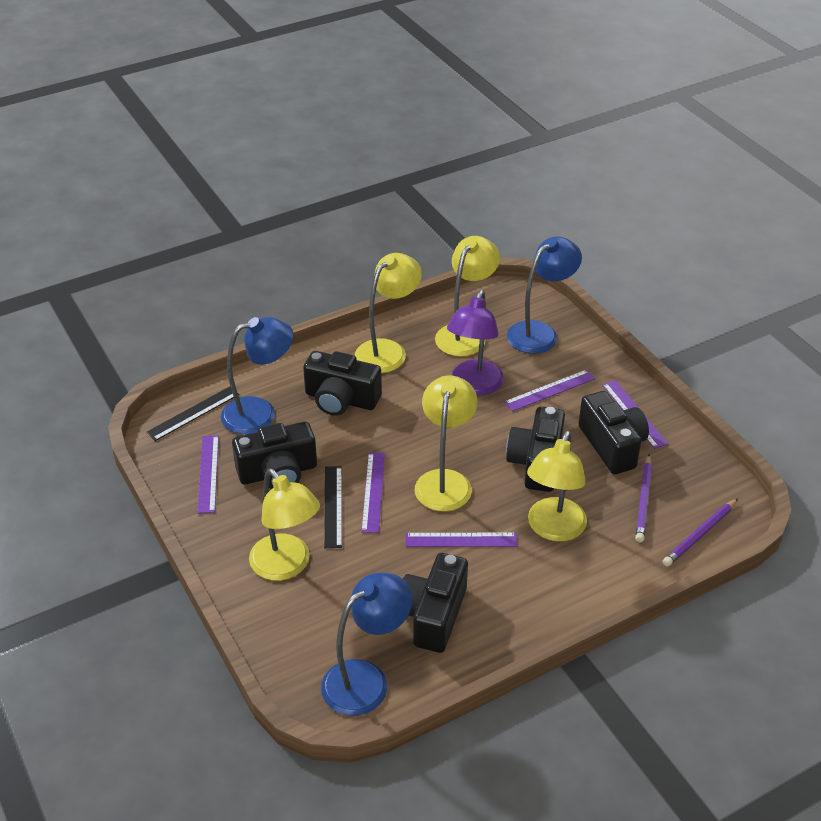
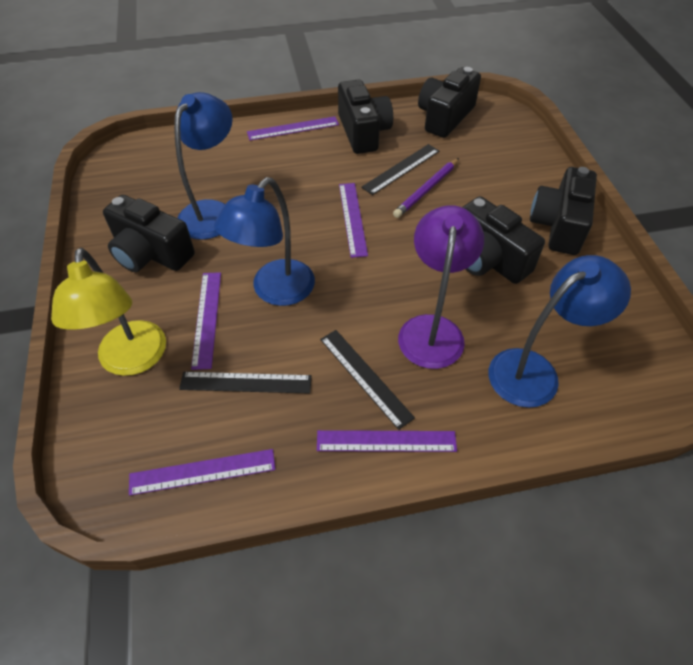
black ruler: [146,387,239,441] [324,466,342,548] = 2 -> [179,372,312,394] [320,330,415,430] [361,144,439,195] = 3
purple pencil: [635,454,652,542] [663,498,738,566] = 2 -> [393,158,459,218] = 1
yellow lamp: [249,468,320,581] [355,253,422,373] [415,375,477,511] [435,236,500,357] [527,431,587,542] = 5 -> [51,248,166,376] = 1

